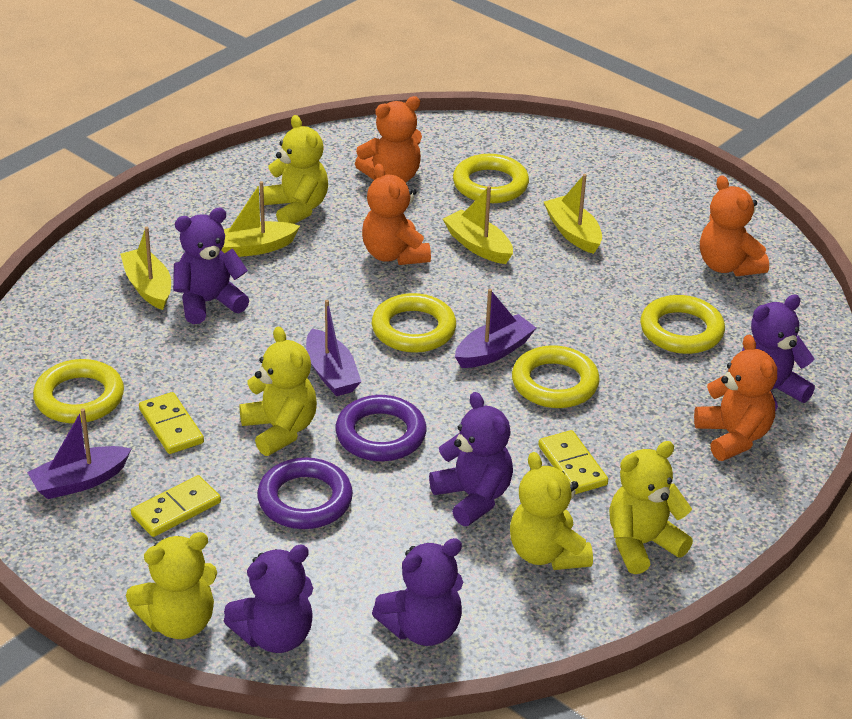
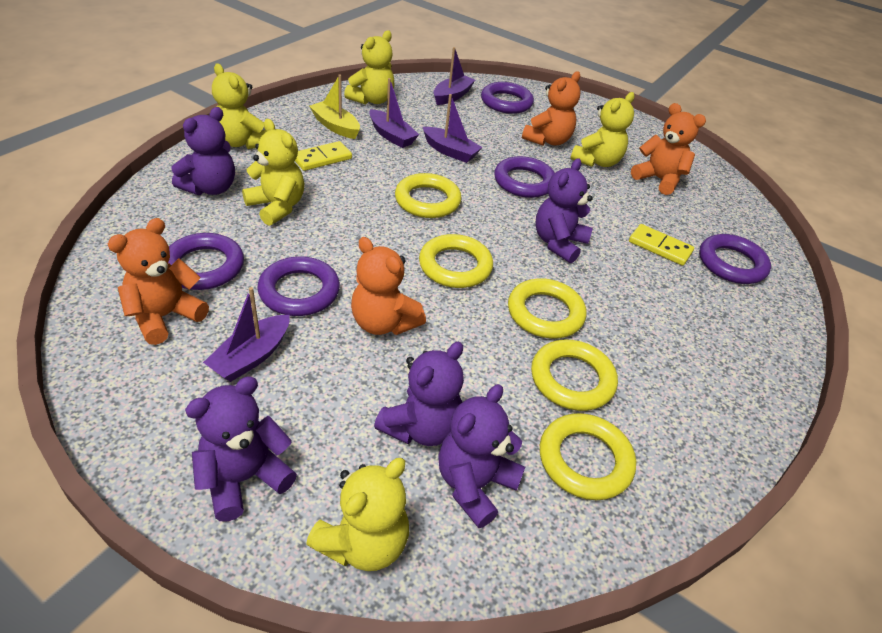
purple boat: [27,408,131,499] [306,300,361,396] [455,289,536,368] = 3 -> [203,287,290,382] [369,78,419,148] [423,94,483,163] [434,47,475,105] = 4
purple ring: [257,457,353,529] [335,395,427,461] = 2 -> [168,233,244,290] [257,256,340,316] [481,82,534,114] [494,156,555,198] [699,234,771,284] = 5
yellow boat: [120,227,171,310] [221,181,300,257] [443,186,513,264] [544,174,602,254] = 4 -> [309,75,360,139] = 1
yellow domino: [131,475,221,537] [139,392,204,454] [538,430,608,494] = 3 -> [295,141,352,171] [629,224,694,266] = 2

